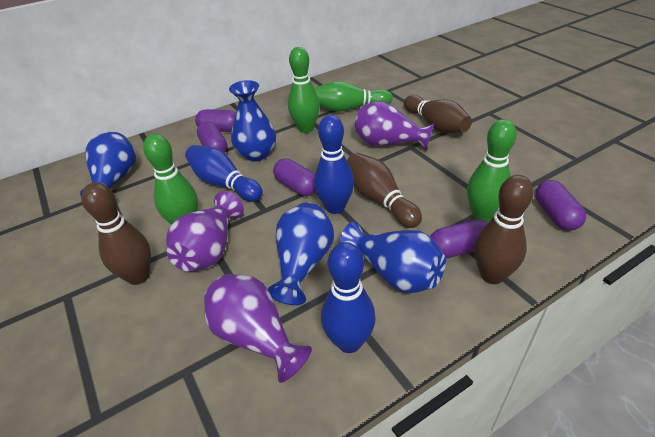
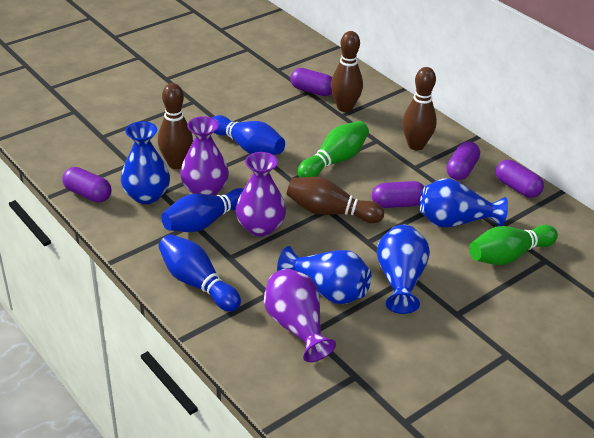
green bowling pin: [143,134,198,225] [288,47,320,133] [314,81,392,112] [467,119,517,222] = 4 -> [297,121,369,178] [469,225,558,265] = 2

